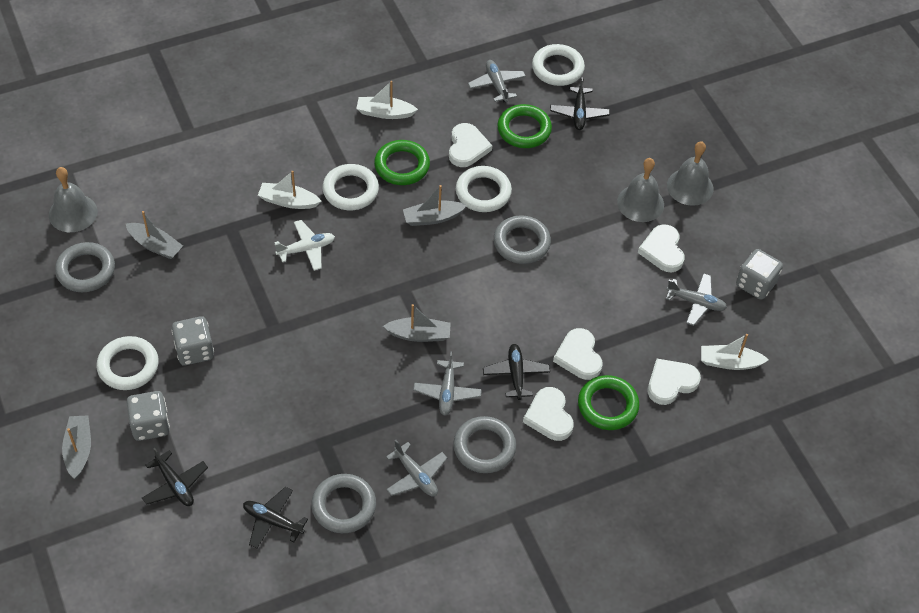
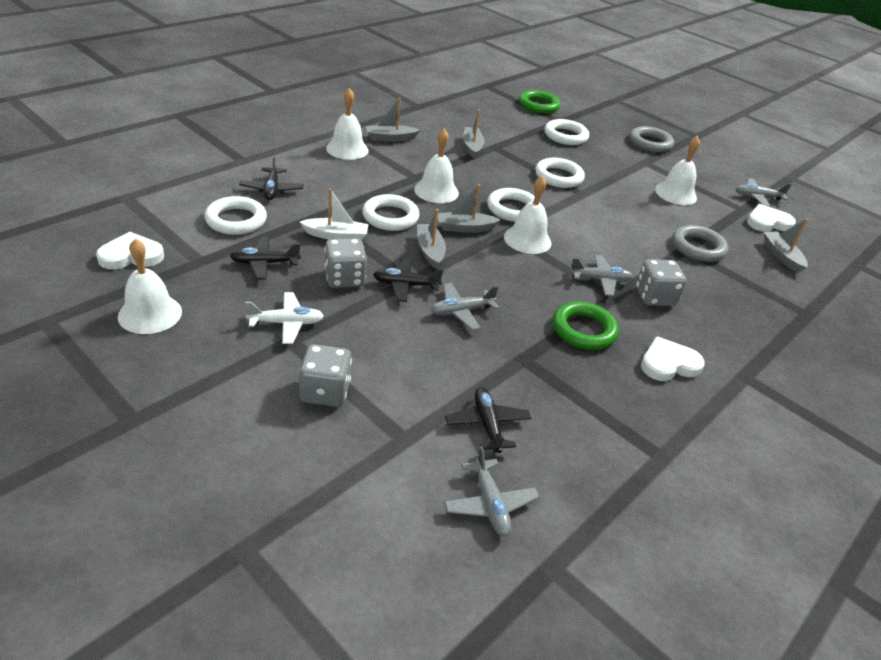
green ring: [374,140,430,185] [497,104,552,148] [578,375,639,430] = 3 -> [519,90,561,114] [553,301,619,350] = 2
grey bell: [49,167,98,232] [617,158,664,222] [667,141,713,206] = 3 -> none = 0
grey boat: [62,416,91,479] [126,211,183,259] [383,304,451,342] [403,185,467,226] = 4 -> [366,98,420,142] [417,209,446,269] [438,184,501,233] [463,109,484,158] [764,219,808,273] = 5
grey ring: [55,242,115,292] [311,474,376,533] [453,416,516,473] [494,215,551,264] = 4 -> [630,126,674,152] [672,225,729,262] = 2
white bell: none = 0 -> [118,238,182,334] [326,88,369,160] [414,129,459,203] [504,175,552,254] [655,136,700,205] = 5
white boat: [258,171,322,209] [356,81,418,119] [701,334,769,370] = 3 -> [300,188,368,240] = 1
white heart: [449,123,492,167] [523,387,574,441] [553,328,603,380] [638,224,685,272] [648,359,701,405] = 5 -> [96,232,164,269] [641,336,705,381] [747,204,796,232] = 3
white ring: [97,336,159,390] [322,164,379,210] [456,166,512,212] [532,44,585,86] = 4 -> [204,196,267,235] [362,194,420,231] [487,188,540,222] [535,158,585,188] [544,119,589,145] = 5

